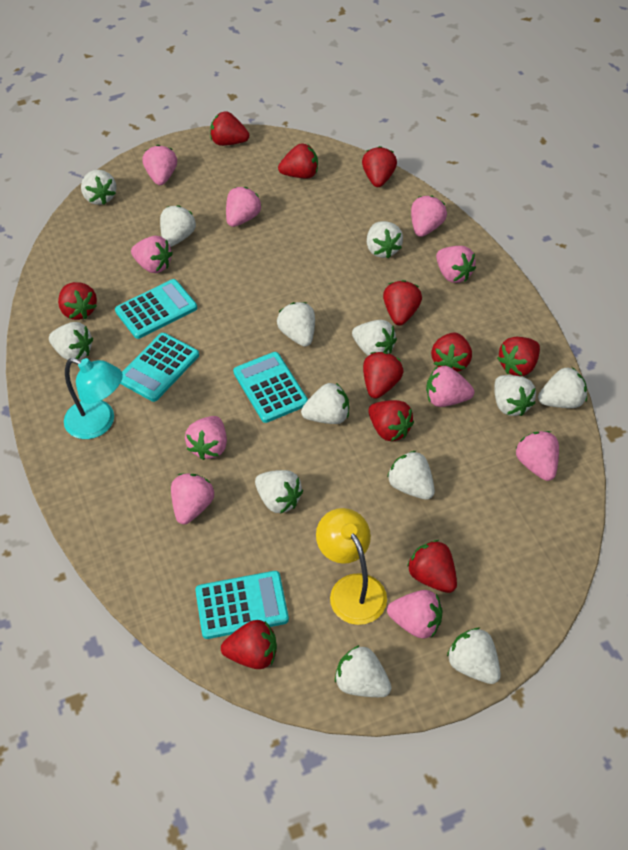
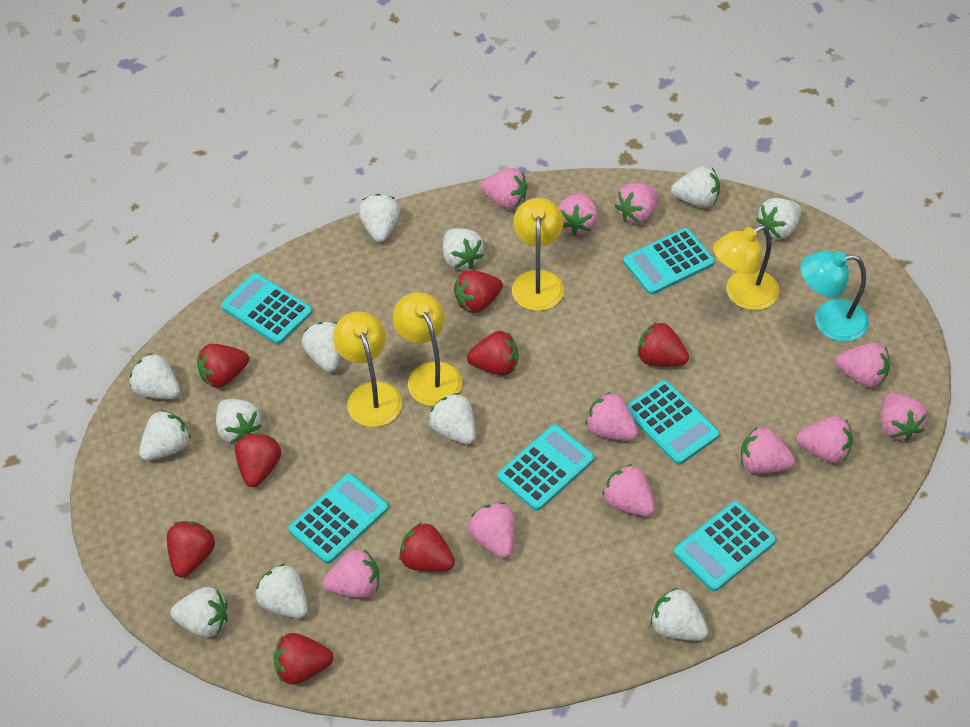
pink strawberry: [131,236,173,273] [143,145,177,185] [171,473,214,524] [185,416,227,460] [226,187,262,227] [387,590,442,638] [411,195,447,237] [426,366,474,407] [436,246,476,283] [516,431,559,481] = 10 -> [323,550,379,598] [468,502,515,558] [480,168,528,209] [558,193,598,236] [586,392,638,441] [602,464,655,516] [615,183,658,224] [741,427,795,473] [797,416,853,463] [836,343,890,388] [881,392,927,441] = 11
red strawberry: [58,282,97,320] [210,111,249,146] [221,620,277,669] [278,144,318,178] [362,146,397,187] [363,352,403,399] [368,400,414,441] [383,280,422,325] [407,540,457,593] [431,333,472,372] [497,337,540,376] = 11 -> [167,521,215,577] [197,344,249,388] [235,433,281,487] [273,633,333,685] [399,522,455,572] [453,270,503,313] [467,331,518,376] [637,322,689,366] = 8
turquoise calculator: [115,279,197,339] [120,333,199,402] [195,571,289,639] [233,352,308,423] = 4 -> [221,273,313,345] [288,474,388,564] [497,424,595,511] [623,228,715,295] [627,380,720,465] [673,501,776,592] = 6
white strawberry: [49,322,93,360] [81,170,116,205] [160,205,196,247] [255,470,303,514] [277,302,315,347] [301,383,349,424] [335,645,392,697] [352,320,397,356] [367,221,403,258] [387,451,435,500] [447,628,501,684] [494,375,536,416] [538,367,587,408] = 13 -> [130,353,180,399] [139,410,191,461] [170,587,228,637] [216,399,262,444] [255,564,308,618] [302,322,342,372] [358,194,400,242] [428,393,476,444] [443,228,484,269] [650,588,708,641] [671,166,720,208] [756,198,802,239] = 12
yellow lamp: [316,508,387,625] = 1 -> [333,311,402,427] [393,292,462,406] [512,198,564,311] [713,225,779,310] = 4

